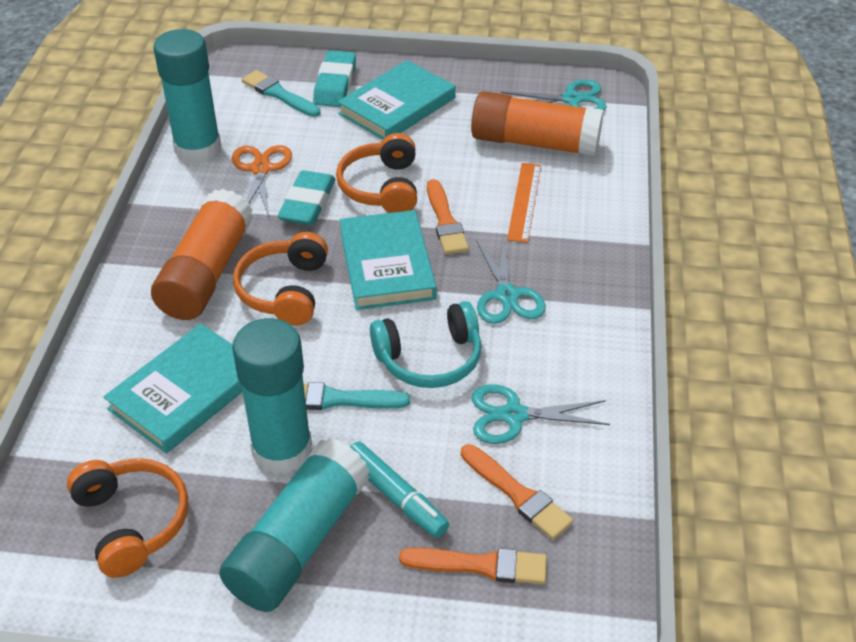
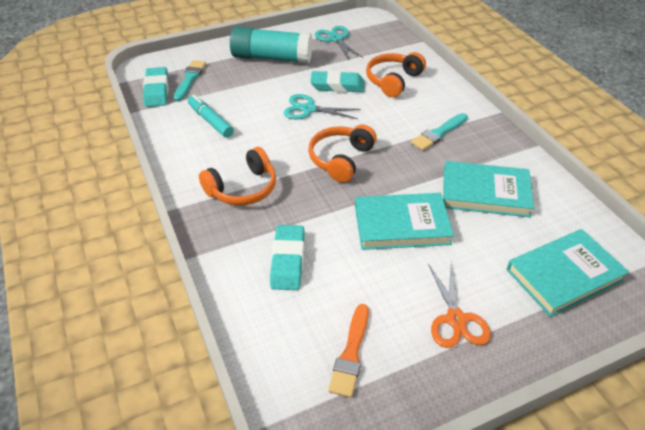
orange brush: [399,548,547,584] [427,179,469,254] [461,444,574,540] = 3 -> [328,304,369,398] = 1
orange glue stick: [151,189,253,320] [471,91,604,157] = 2 -> none = 0
orange ruler: [507,163,541,243] = 1 -> none = 0
turquoise eraser: [278,170,336,225] [313,50,356,107] = 2 -> [143,67,168,107] [270,225,305,290] [310,70,365,92] = 3
turquoise glue stick: [153,29,221,164] [219,438,370,612] [232,318,312,475] = 3 -> [230,26,313,64] = 1
turquoise headphones: [370,301,482,388] = 1 -> none = 0
turquoise scissors: [472,384,610,444] [476,238,546,324] [501,80,607,111] = 3 -> [284,94,361,119] [315,26,363,60] = 2

